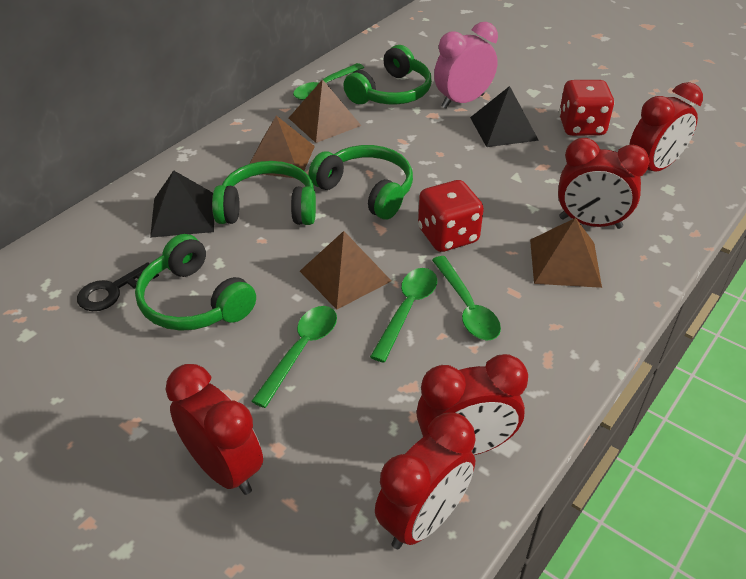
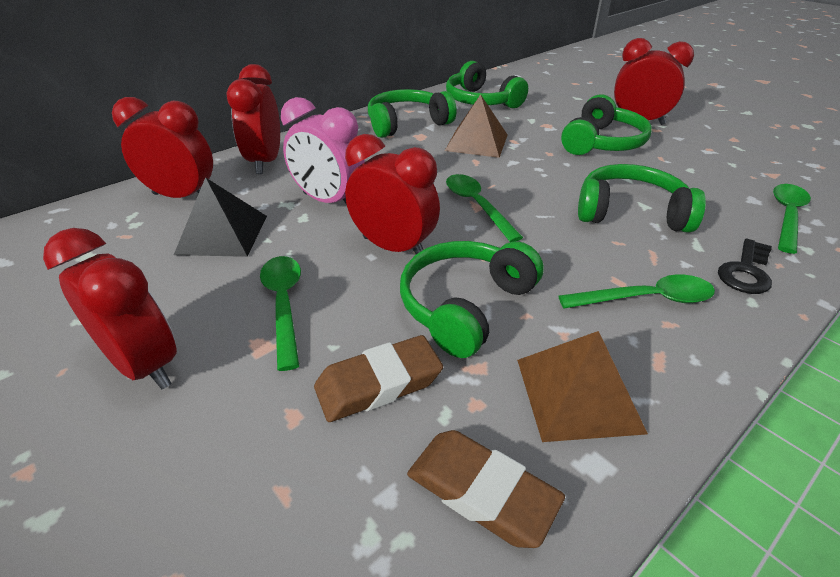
black pyramid: [150,170,214,238] [470,86,539,147] = 2 -> [174,177,267,257] = 1
brown eraser: none = 0 -> [314,335,443,422] [407,430,565,548] = 2
brown pyramid: [250,116,315,178] [289,79,361,143] [300,231,391,310] [530,218,602,288] = 4 -> [445,94,508,158] [517,331,648,442] = 2
green headphones: [135,234,256,331] [212,161,316,225] [309,145,413,220] [343,45,432,104] = 4 -> [368,89,457,138] [400,241,544,358] [446,61,528,109] [561,94,652,155] [578,164,706,233] = 5
red dice: [418,180,484,252] [559,80,614,136] = 2 -> none = 0

